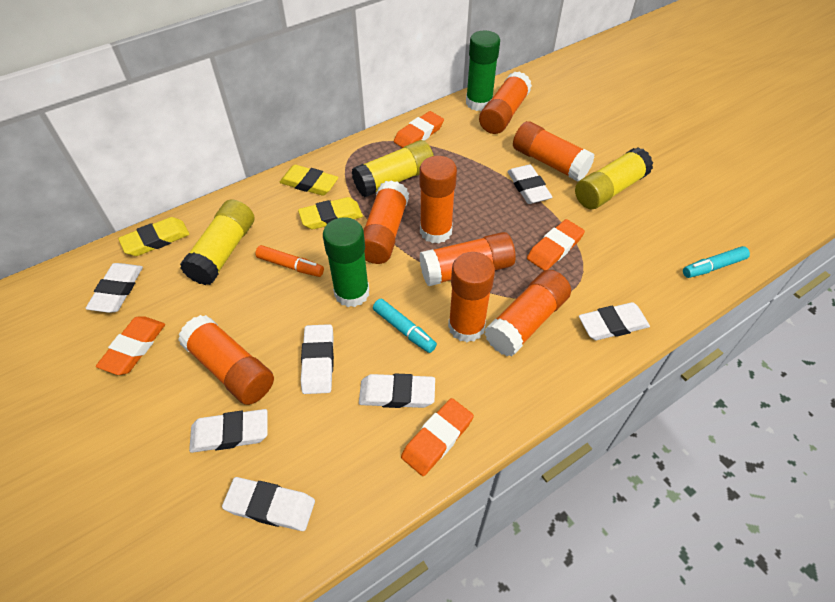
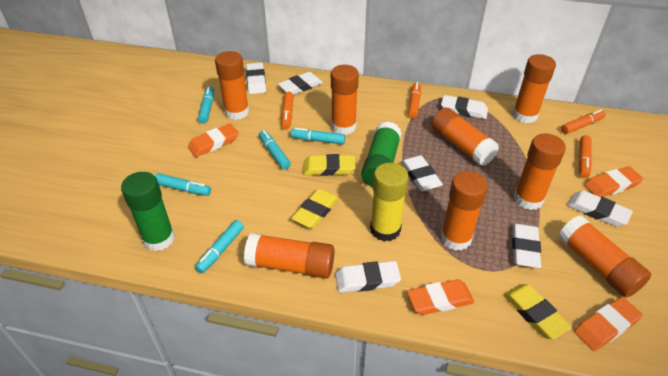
orange marker: [255,245,324,277] = 1 -> [281,92,294,129] [408,82,421,118] [561,109,606,134] [579,135,592,178] = 4
turquoise marker: [373,299,437,353] [683,246,750,278] = 2 -> [155,173,211,196] [195,220,244,273] [198,86,214,124] [259,130,291,170] [291,128,345,144] = 5
yellow glue stick: [180,200,254,285] [352,140,434,197] [575,147,653,209] = 3 -> [370,163,409,242] = 1

